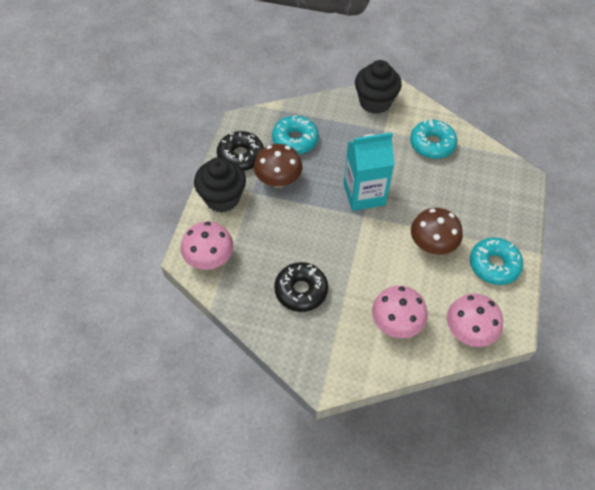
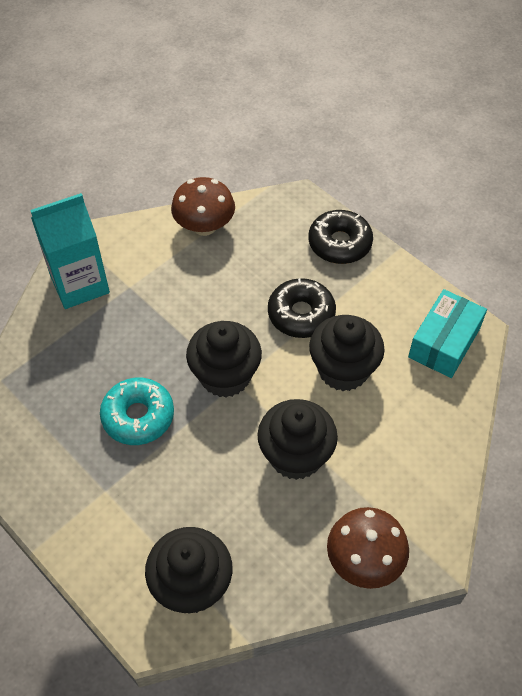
black cupcake: [194,157,246,213] [355,60,402,114] = 2 -> [145,527,232,614] [186,321,262,398] [257,399,338,480] [309,315,385,391] = 4
pink mushroom: [181,221,234,270] [372,286,428,338] [447,294,503,347] = 3 -> none = 0
turquoise box: none = 0 -> [408,289,487,378] = 1
turquoise donut: [272,115,319,154] [410,119,457,159] [470,237,523,285] = 3 -> [100,378,174,445] = 1

